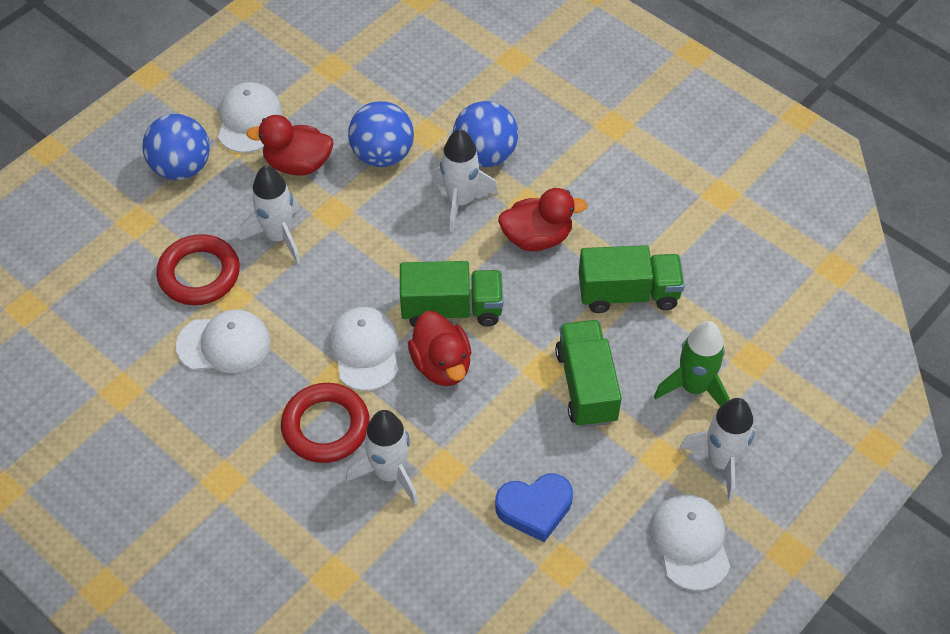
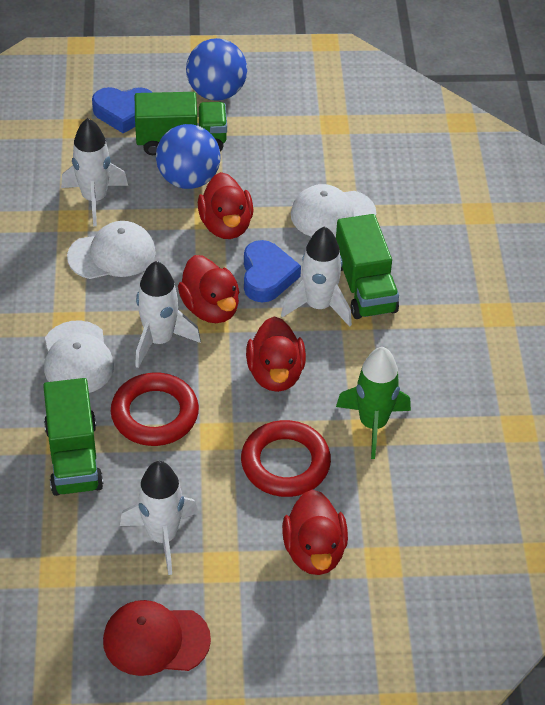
blue ball: [143,114,210,180] [348,101,414,167] [453,101,518,167] = 3 -> [156,124,220,189] [186,38,247,101] = 2
blue heart: [495,474,573,542] = 1 -> [92,87,153,133] [244,240,301,303] = 2
red cap: none = 0 -> [103,600,211,676] = 1
red duck: [246,115,334,176] [408,311,471,386] [498,188,587,252] = 3 -> [178,255,240,323] [198,172,253,239] [246,316,306,392] [282,490,348,575] = 4
white cap: [176,309,271,373] [218,82,282,153] [329,307,398,391] [650,494,730,591] = 4 -> [44,320,114,393] [67,221,156,279] [291,184,376,237] = 3

